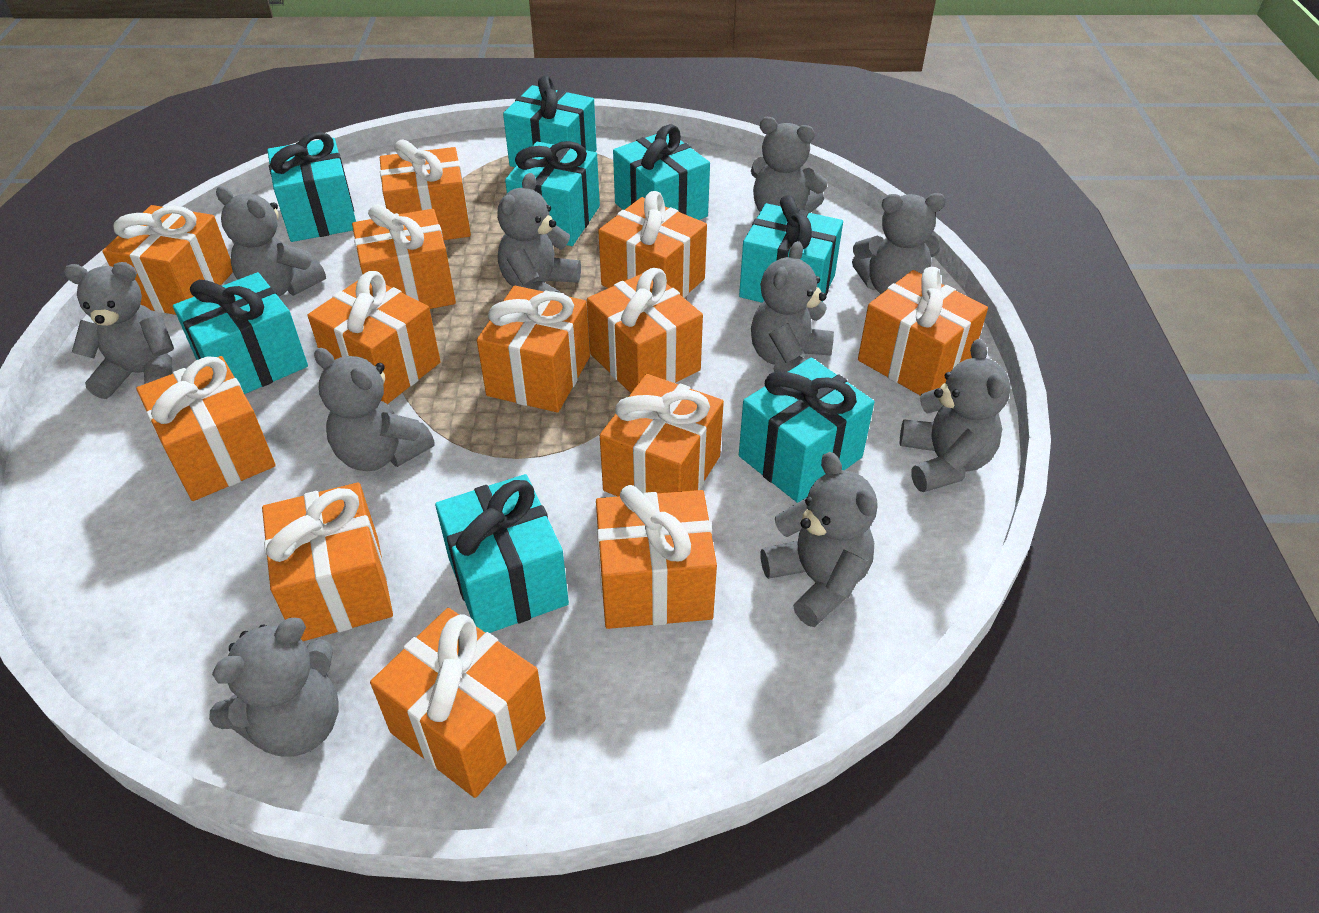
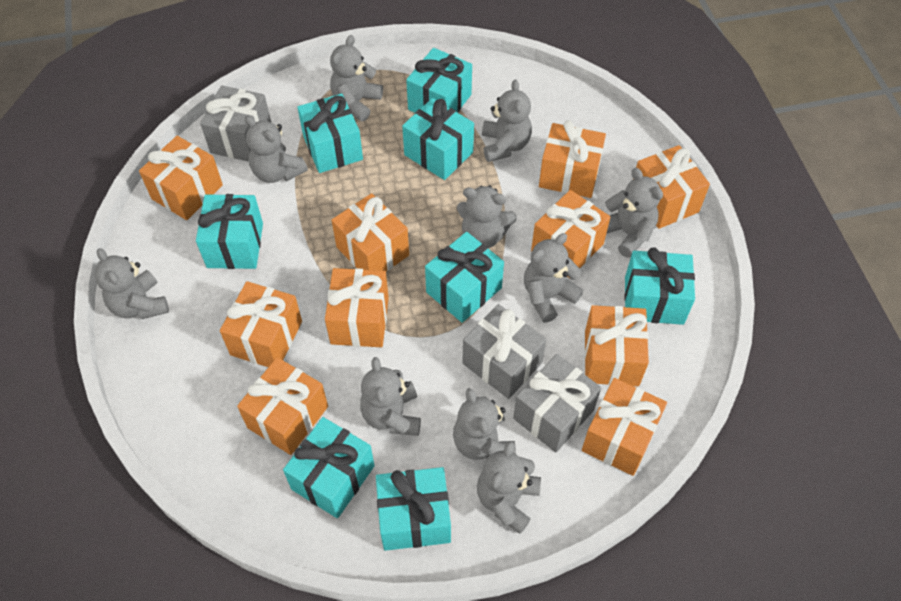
grey gift: none = 0 -> [200,85,271,162] [462,304,546,399] [513,354,601,452] = 3
orange gift: [103,205,233,315] [136,356,276,501] [262,482,393,641] [308,271,441,404] [352,204,456,309] [370,608,546,798] [380,139,471,240] [477,286,590,412] [587,268,703,393] [596,485,717,629] [598,191,707,298] [600,374,724,496] [858,267,988,396] = 13 -> [139,136,223,220] [220,281,302,367] [237,357,328,455] [325,268,389,347] [332,193,409,271] [531,190,610,278] [539,120,606,198] [582,378,667,476] [584,305,649,386] [633,145,710,229] = 10

